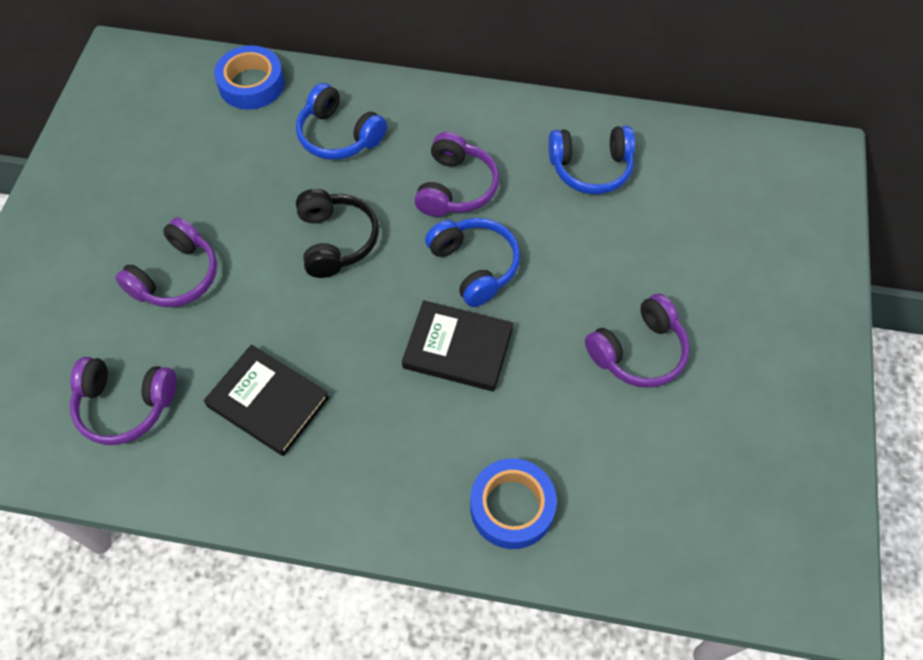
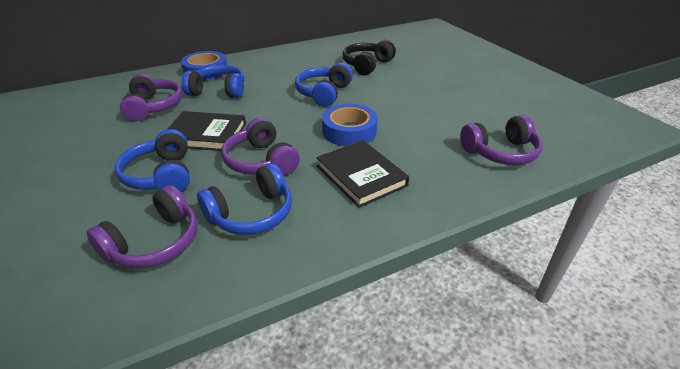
blue headphones: [296,83,387,160] [425,218,520,307] [548,126,635,194] = 3 -> [115,129,190,193] [182,65,245,98] [197,163,292,235] [295,63,353,107] = 4

